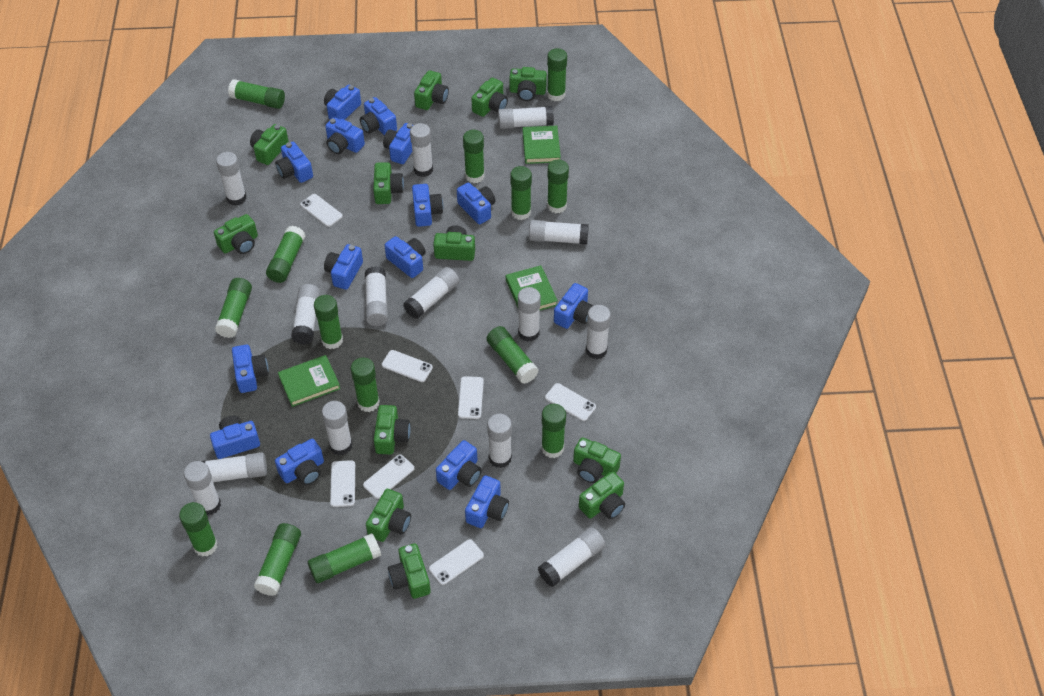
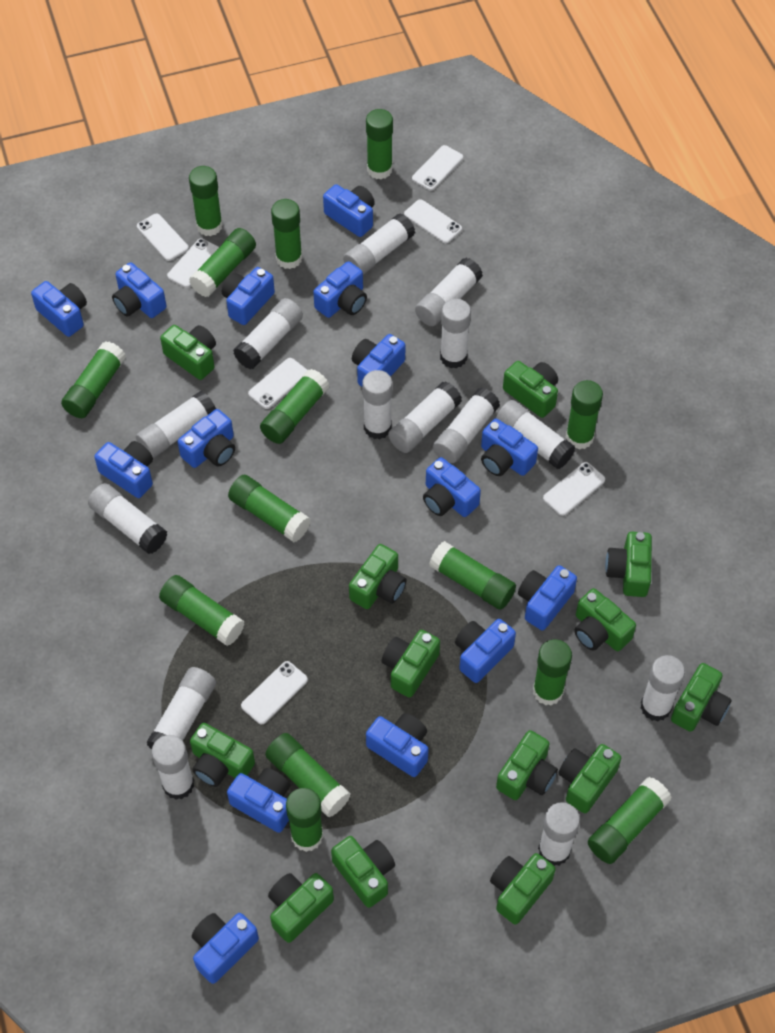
green book: [278,355,340,407] [506,265,558,310] [522,126,561,164] = 3 -> none = 0
green camera: [214,214,258,254] [250,124,289,165] [366,489,411,542] [373,162,404,204] [374,405,411,455] [388,543,431,599] [414,70,449,110] [433,225,475,261] [471,78,508,117] [509,67,547,101] [573,437,621,483] [579,471,625,519] = 12 -> [160,325,216,380] [190,723,255,787] [268,873,334,943] [331,836,395,908] [349,544,407,609] [382,630,440,698] [490,853,556,924] [496,730,558,800] [503,361,558,418] [558,744,621,813] [574,588,636,651] [605,532,652,597] [671,663,732,732] = 13

